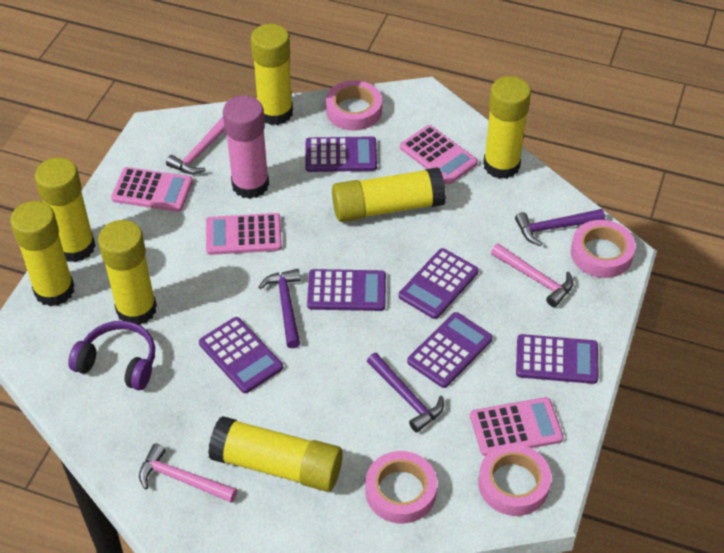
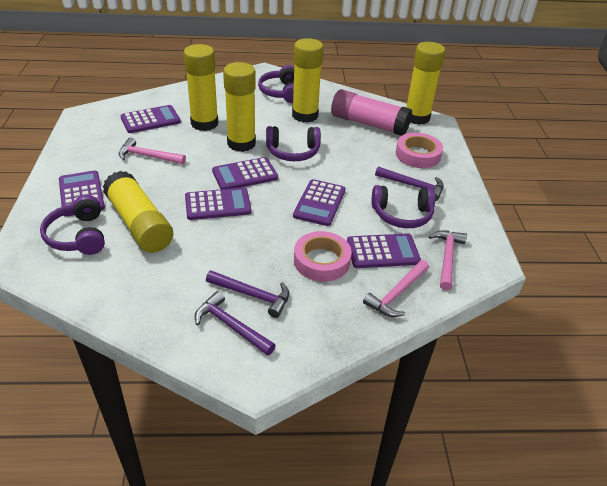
pink calculator: [111,167,193,212] [206,213,282,255] [400,125,478,184] [470,397,563,456] = 4 -> none = 0
pink tape: [326,80,382,131] [366,451,437,523] [478,444,551,516] [571,220,636,278] = 4 -> [294,231,352,282] [396,133,443,168] = 2
purple headphones: [68,321,155,390] = 1 -> [40,195,105,255] [258,65,294,103] [266,126,321,161] [372,185,435,228] = 4
yellow glue stick: [10,201,74,307] [35,157,96,262] [98,220,157,325] [208,416,343,492] [251,24,293,125] [332,167,446,222] [483,76,531,179] = 7 -> [103,171,173,253] [184,44,218,131] [223,62,256,152] [292,38,324,123] [406,42,445,125] = 5

